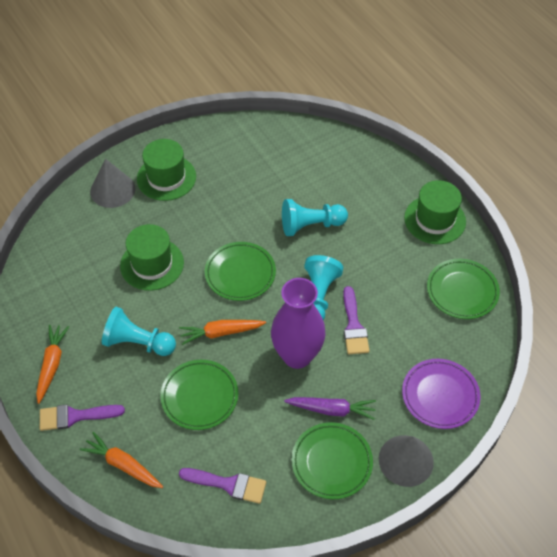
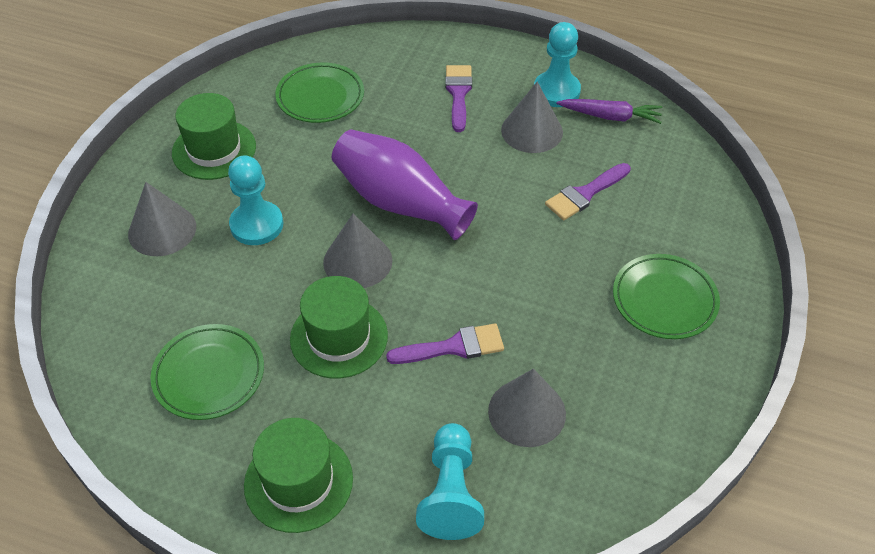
green plate: [160,360,238,430] [205,242,276,301] [291,422,373,499] [427,259,500,319] = 4 -> [151,324,264,420] [275,62,364,123] [613,254,720,339] = 3
grey cone: [90,159,136,208] [379,435,434,487] = 2 -> [128,182,196,256] [323,214,392,288] [488,369,566,447] [501,82,563,153] = 4
orange carrot: [36,325,69,404] [80,432,163,488] [179,320,266,345] = 3 -> none = 0
purple plate: [402,359,481,429] = 1 -> none = 0

